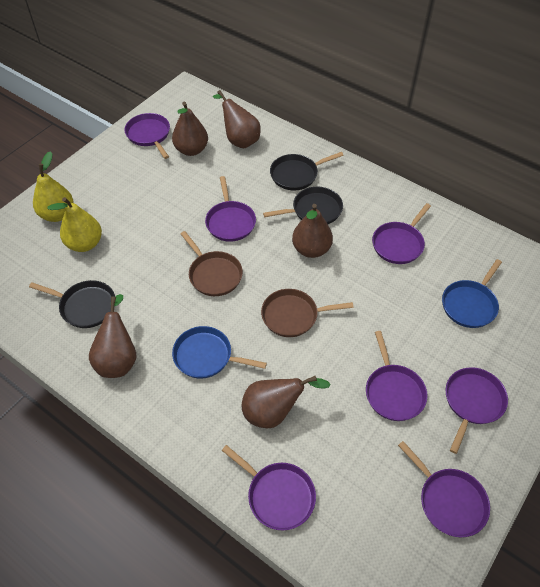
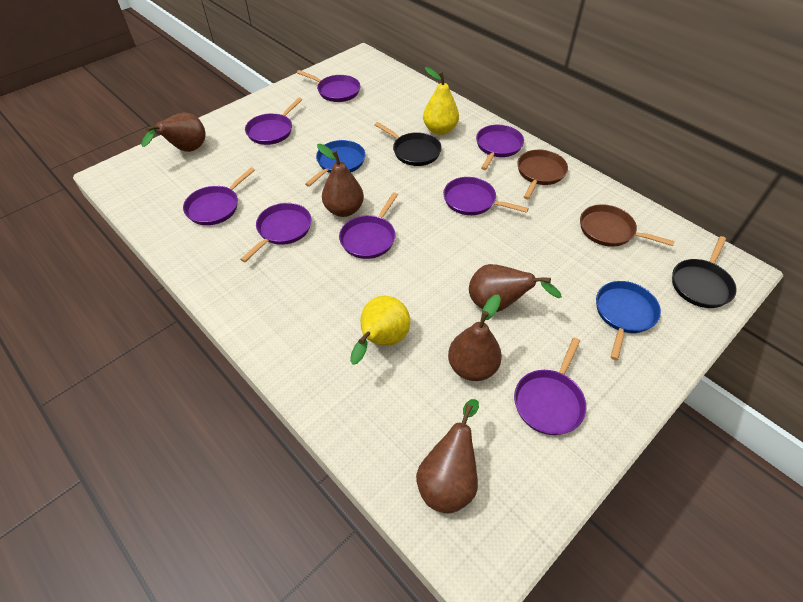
black pan: [29,280,115,328] [263,187,343,224] [270,152,344,190] = 3 -> [375,122,442,166] [672,236,737,308] = 2
purple pan: [124,113,170,159] [205,176,256,242] [222,445,316,530] [366,331,428,421] [372,203,431,264] [398,441,490,537] [446,367,508,454] = 7 -> [183,167,255,225] [240,203,311,262] [245,97,302,145] [297,70,360,102] [339,192,398,259] [443,177,529,215] [476,125,524,170] [514,338,586,435] = 8

